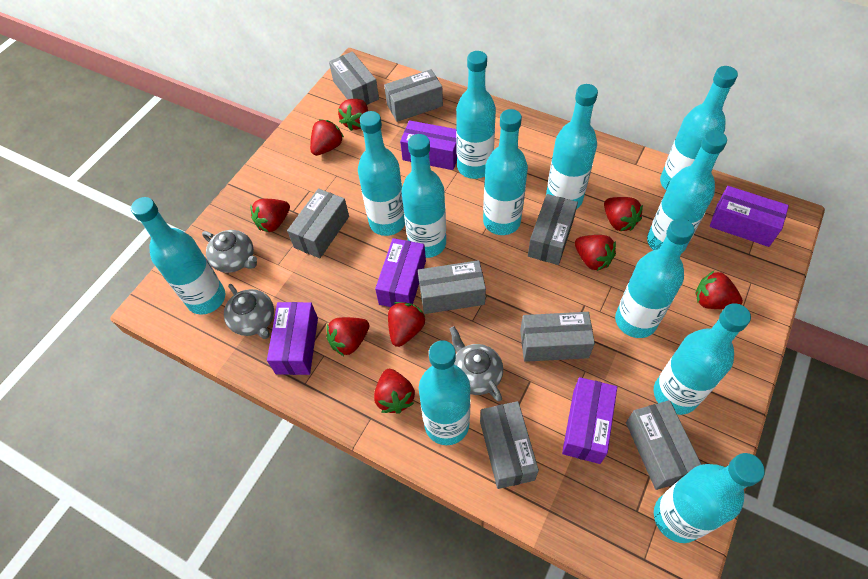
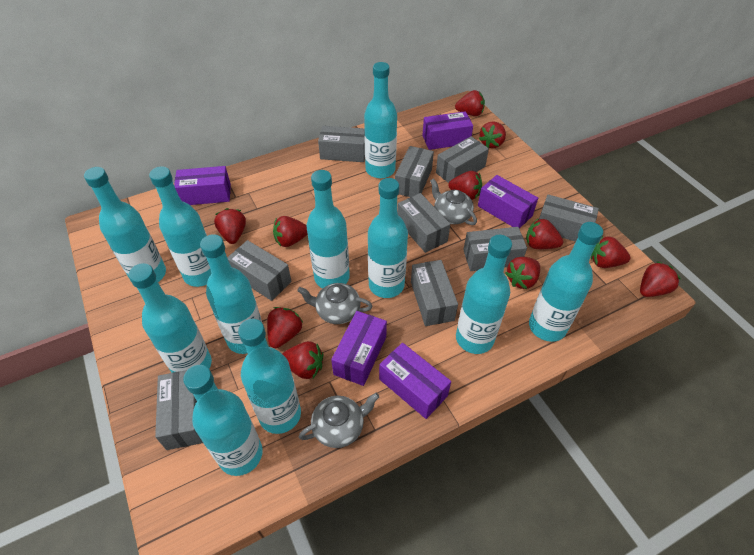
grey box: [287,189,349,258] [329,51,379,105] [384,69,443,122] [418,260,486,314] [480,401,539,489] [520,312,595,362] [528,194,578,265] [626,400,702,490] = 8 -> [155,370,203,450] [227,240,292,301] [318,126,365,162] [395,146,434,197] [398,193,450,253] [411,260,458,326] [436,136,489,183] [463,227,527,271] [539,194,599,242] = 9
red strawberry: [250,199,290,233] [310,119,344,156] [326,317,370,356] [338,99,368,131] [374,369,415,414] [388,302,425,347] [575,235,616,271] [604,197,643,231] [695,270,743,309] = 9 -> [214,208,246,244] [267,307,303,348] [273,216,308,247] [283,341,323,379] [448,171,482,200] [455,90,485,116] [479,121,506,148] [505,257,540,289] [526,218,563,249] [591,236,631,268] [640,261,681,297] = 11
turquoise bottle: [131,197,225,315] [358,111,405,236] [401,134,446,258] [419,340,471,445] [456,51,496,179] [483,109,528,235] [546,84,598,209] [615,218,694,338] [647,130,727,254] [654,303,751,415] [654,453,765,543] [660,66,738,190] = 12 -> [84,167,166,282] [129,263,212,373] [149,166,212,287] [183,365,263,476] [200,234,262,354] [238,319,301,434] [306,170,350,288] [364,62,397,178] [368,178,408,298] [456,235,512,354] [529,222,603,342] = 11

